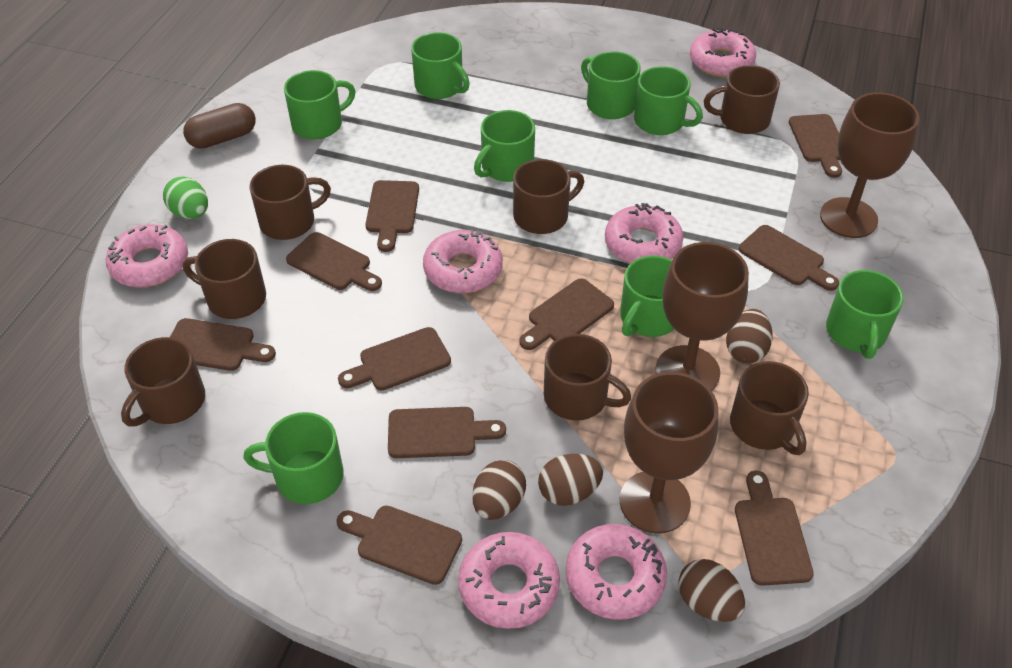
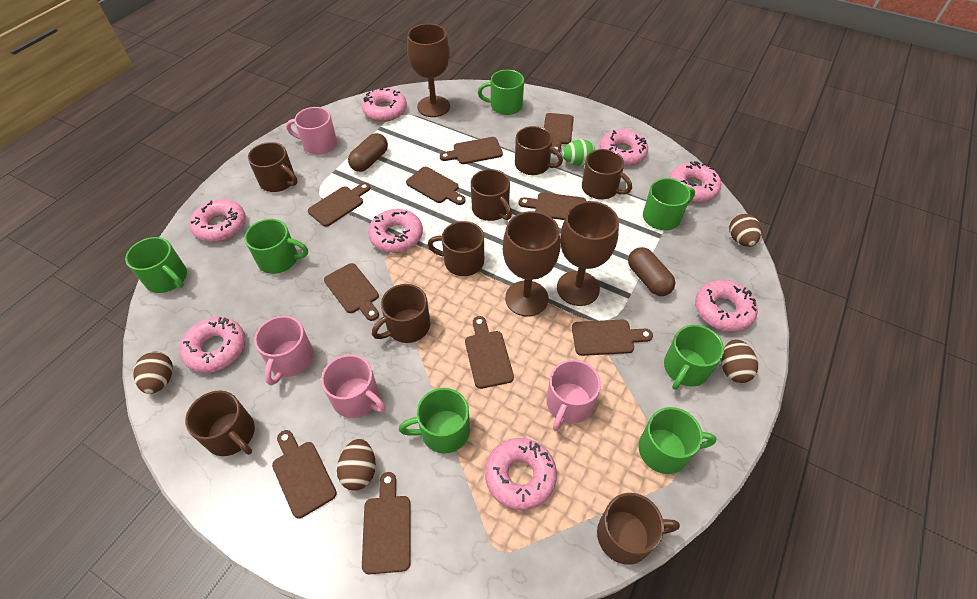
brown capsule: [183,103,256,149] = 1 -> [348,133,388,172] [628,247,675,296] = 2
brown mug: [121,337,205,427] [183,239,266,319] [249,165,331,240] [513,159,584,234] [544,334,631,420] [704,65,780,134] [730,361,809,455] = 7 -> [185,391,255,456] [248,142,297,192] [372,284,430,343] [428,221,484,276] [471,169,512,221] [515,126,563,175] [582,149,632,200] [597,493,680,565] = 8
green mug: [243,412,344,504] [284,70,355,139] [411,32,470,99] [474,110,535,182] [581,51,640,119] [620,256,674,337] [634,66,703,135] [826,270,904,359] = 8 -> [125,237,187,293] [245,219,308,274] [399,388,470,454] [478,70,524,115] [638,407,716,474] [643,178,695,230] [664,325,724,390] = 7
pink donut: [106,224,188,288] [423,229,503,293] [458,532,560,629] [566,524,667,620] [605,203,683,264] [690,28,756,77] = 6 -> [179,317,246,373] [189,199,246,242] [362,88,407,122] [368,209,423,253] [485,438,557,511] [599,129,648,166] [669,161,721,202] [695,280,758,332] = 8
pink mug: none = 0 -> [254,316,314,386] [286,107,337,155] [321,355,386,418] [546,360,601,431] = 4

